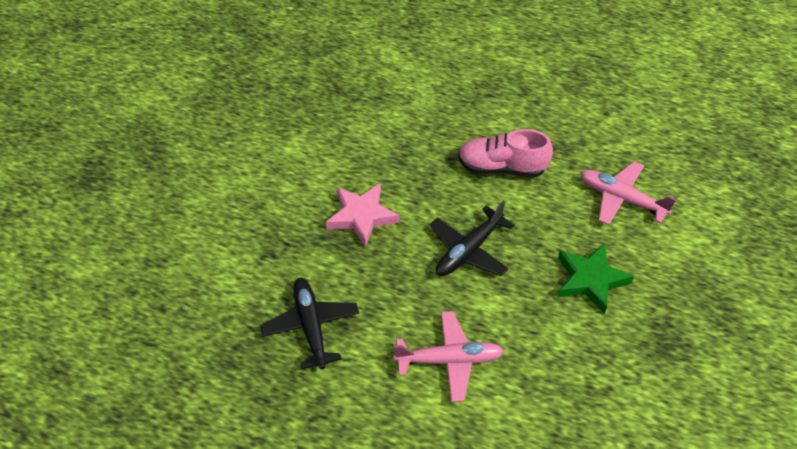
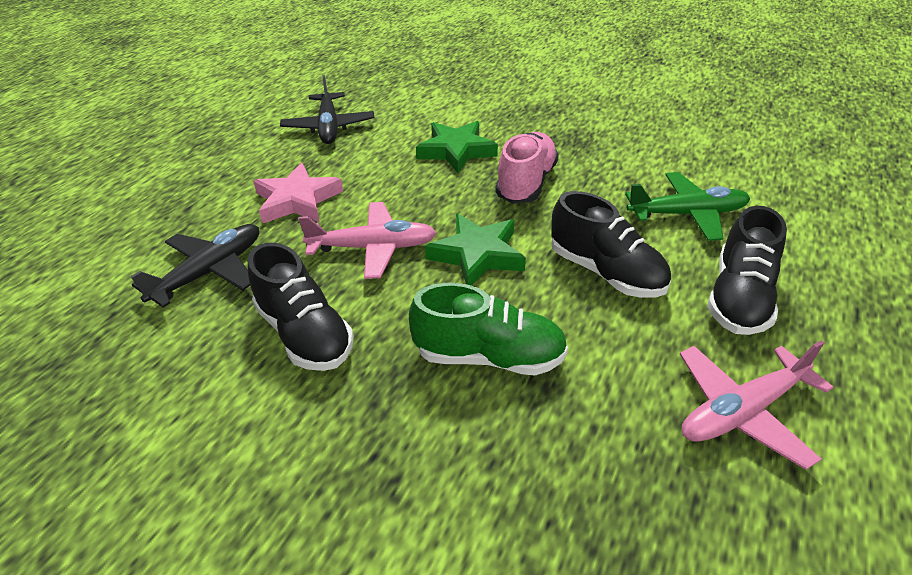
black shoe: none = 0 -> [248,243,354,371] [551,191,671,298] [707,206,787,335] = 3
green plane: none = 0 -> [625,172,750,241] = 1
green shoe: none = 0 -> [409,283,568,375] = 1
green star: [558,243,634,314] = 1 -> [416,121,498,173] [425,214,526,286] = 2

